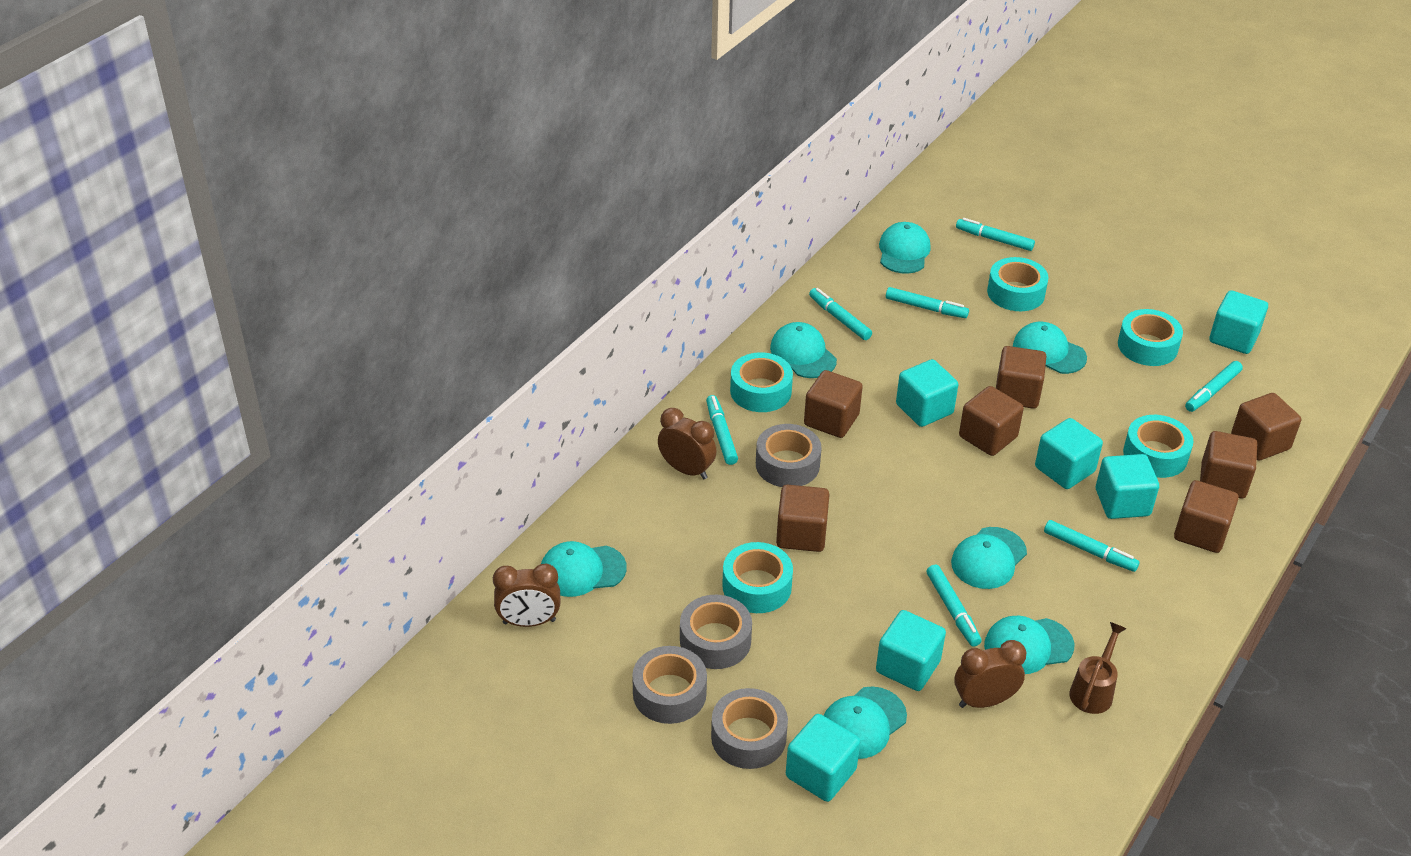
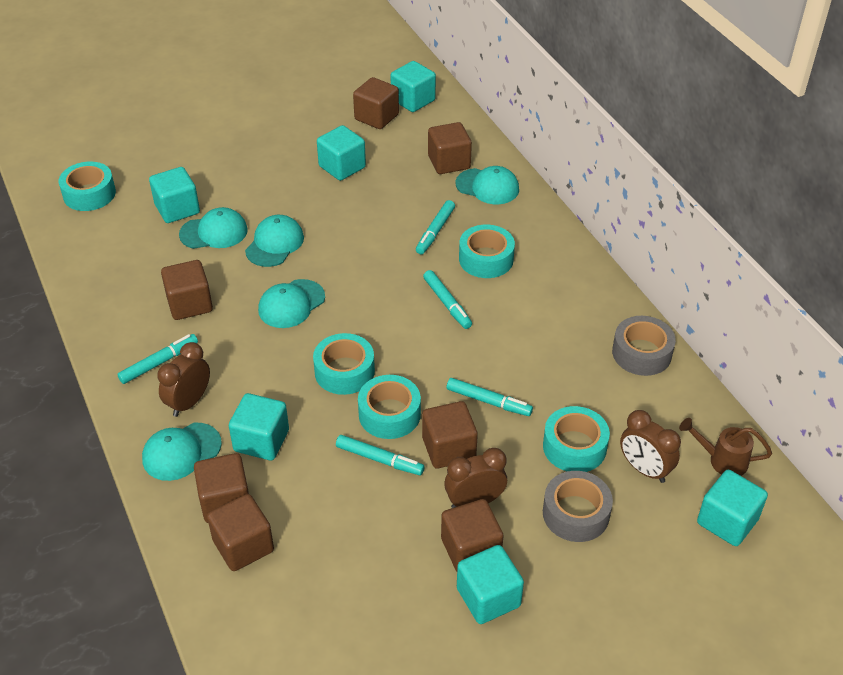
grey tape: [632,646,707,724] [680,595,752,669] [711,688,788,769] [756,424,822,487] = 4 -> [543,471,613,542] [612,316,676,376] = 2
turquoise cap: [541,541,627,597] [770,322,837,378] [824,686,907,759] [879,222,931,274] [951,527,1027,589] [984,615,1074,674] [1013,322,1087,374] = 7 -> [142,423,222,481] [179,207,248,249] [245,215,304,267] [258,279,325,328] [456,166,519,204] = 5
turquoise marker: [706,395,738,465] [809,288,872,340] [886,287,969,318] [927,564,982,647] [956,218,1035,251] [1044,520,1140,572] [1185,361,1243,412] = 7 -> [117,334,198,384] [336,435,425,475] [416,200,455,254] [423,270,472,329] [447,378,533,416] = 5

